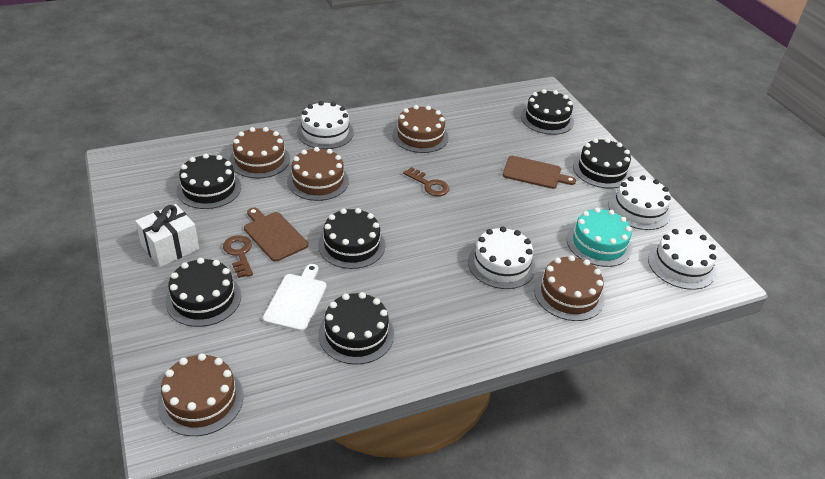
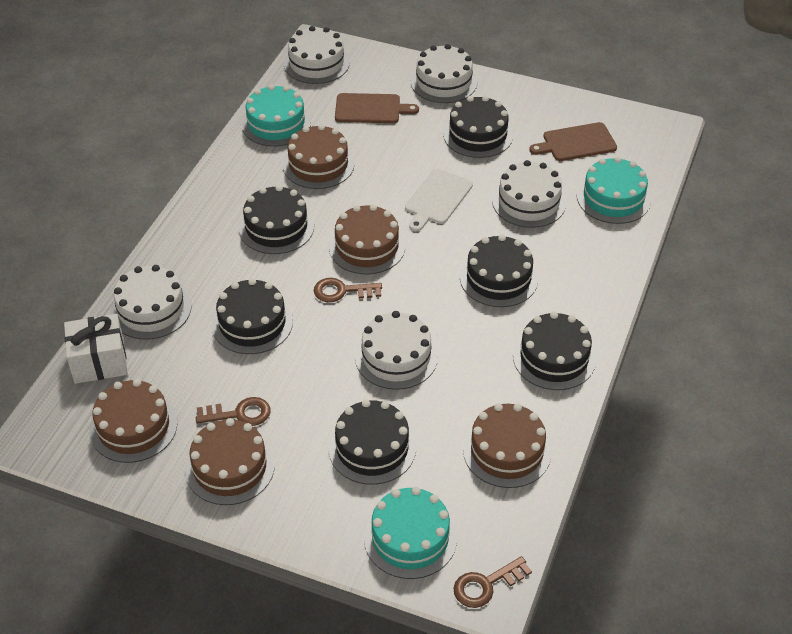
brown key: [223,235,253,278] [403,167,449,196] = 2 -> [196,397,271,426] [314,278,382,302] [454,556,532,608] = 3
turquoise cake: [567,207,632,267] = 1 -> [241,84,311,146] [364,487,457,579] [577,157,651,224] = 3
white cake: [297,101,354,149] [468,227,536,289] [608,175,671,230] [648,229,717,290] = 4 -> [111,265,192,340] [284,26,350,84] [355,311,438,390] [411,44,478,103] [492,160,566,228] = 5

